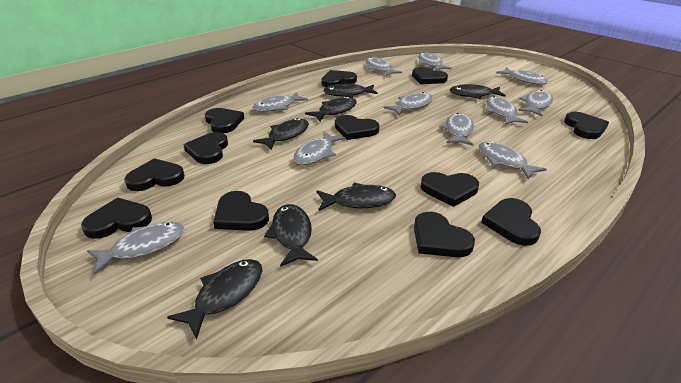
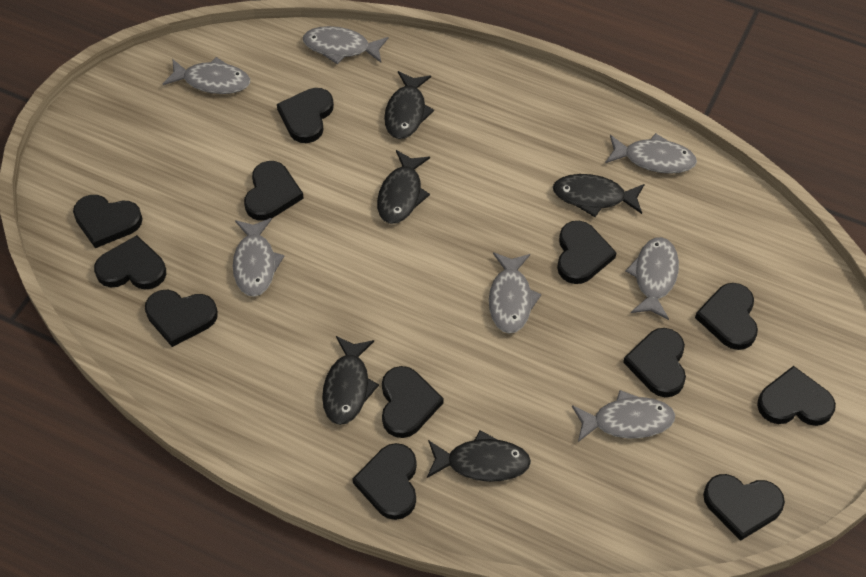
black fish: [167,259,262,340] [253,118,309,150] [264,204,318,267] [305,96,357,122] [317,183,396,211] [324,84,378,98] [450,84,506,99] = 7 -> [322,336,379,425] [377,150,430,224] [384,71,434,139] [427,430,531,482] [553,174,645,217] = 5
grey fish: [87,222,184,275] [252,92,308,112] [293,131,345,165] [366,57,402,76] [383,92,433,116] [418,52,452,71] [439,113,474,146] [479,141,547,179] [486,96,528,124] [496,67,548,85] [518,90,553,116] = 11 -> [163,57,250,94] [233,218,284,297] [303,26,388,64] [489,252,541,334] [572,390,675,442] [605,133,697,174] [625,237,679,320] = 7

